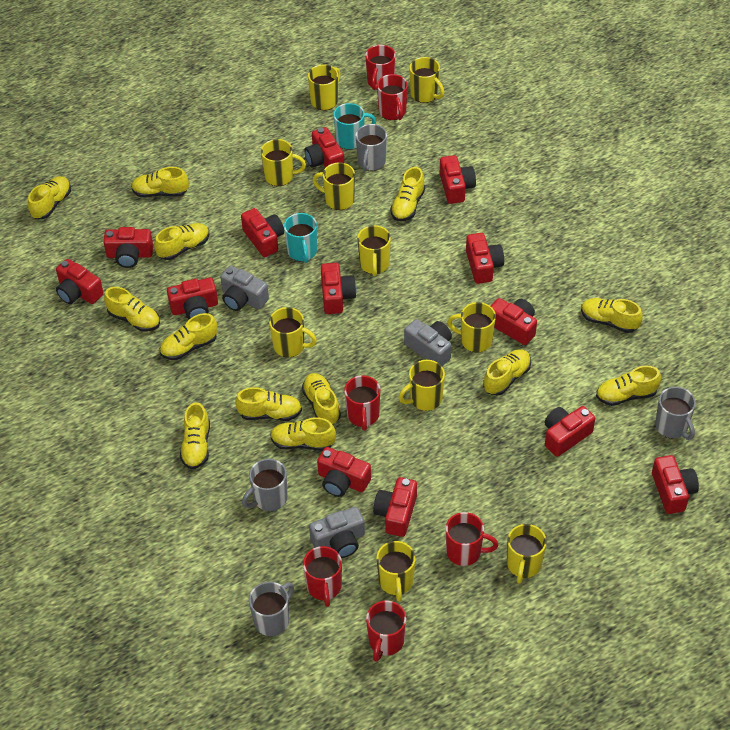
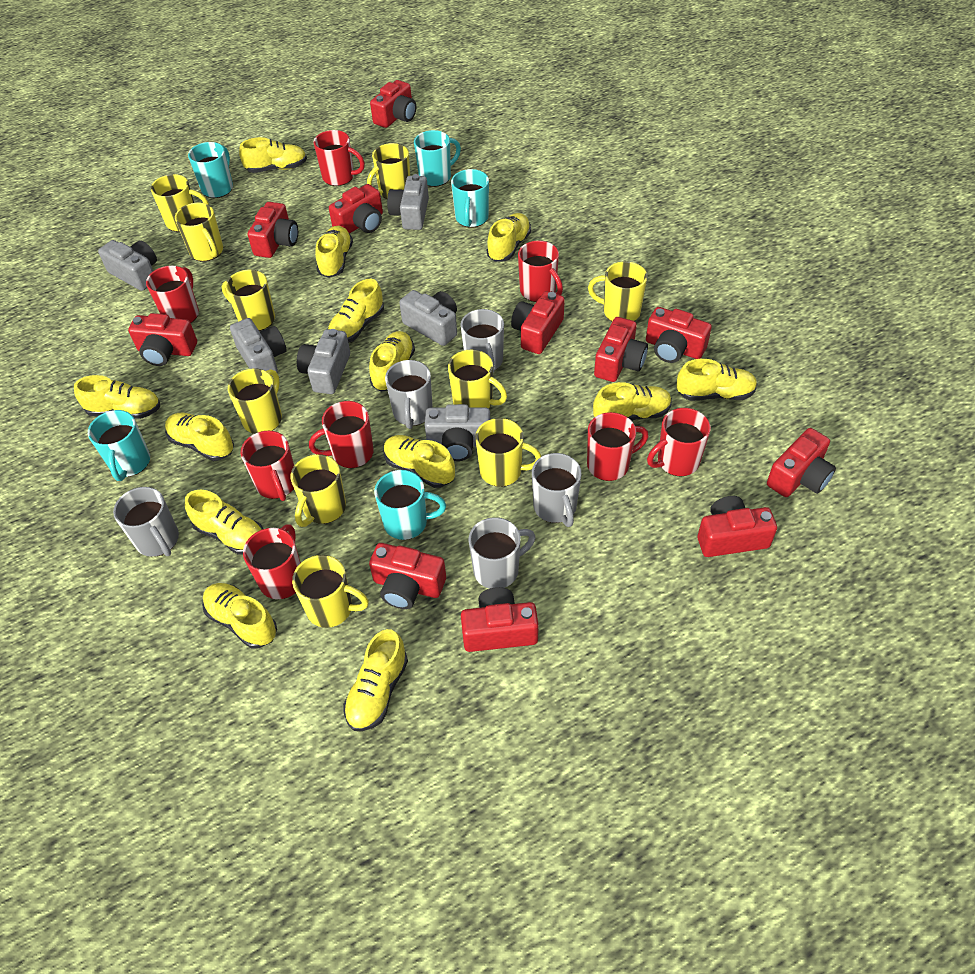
grey camera: [220,266,269,311] [309,507,365,558] [404,319,452,366] = 3 -> [98,240,157,291] [230,318,287,376] [297,329,350,394] [387,174,429,230] [399,290,457,346] [425,404,491,461] = 6
grey mug: [242,459,288,511] [249,582,294,636] [355,124,387,172] [655,387,696,440] = 4 -> [113,487,179,557] [385,360,433,429] [460,309,504,373] [468,517,535,589] [532,453,581,527] = 5
red camera: [56,259,104,304] [103,227,153,268] [167,277,218,319] [241,208,284,257] [305,127,344,168] [317,447,371,497] [321,263,357,314] [373,477,417,537] [440,155,476,204] [466,233,504,284] [491,298,537,345] [544,406,595,457] [652,455,699,514] = 13 -> [128,313,197,366] [248,202,298,258] [329,184,383,234] [369,543,446,609] [370,80,416,128] [461,587,539,652] [511,291,565,354] [594,317,648,382] [646,307,712,363] [697,496,777,557] [767,428,836,497] = 11
red mug: [303,546,342,607] [344,375,380,431] [365,45,396,90] [366,601,406,662] [377,74,408,120] [446,512,498,566] = 6 -> [146,266,199,323] [241,431,294,501] [243,524,301,599] [309,401,374,468] [313,130,365,186] [518,241,563,302] [587,412,649,481] [647,408,711,476] = 8
turquoise mug: [284,213,317,263] [333,103,376,150] = 2 -> [88,410,150,481] [188,142,233,198] [374,470,446,540] [414,130,461,187] [451,169,489,228] = 5

